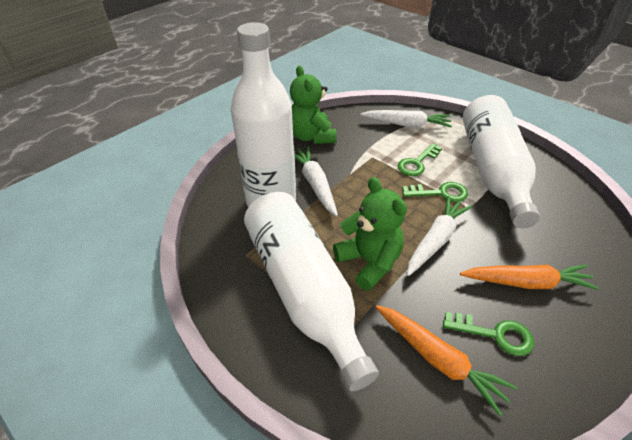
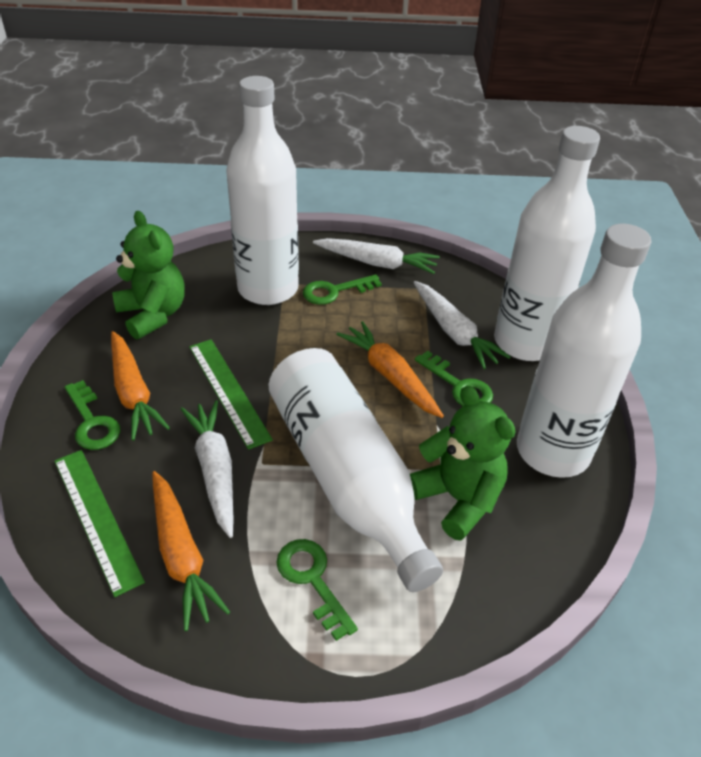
green key: [397,143,442,176] [402,182,468,202] [443,312,534,356] = 3 -> [65,380,120,450] [276,539,358,641] [303,274,382,305] [415,351,493,406] = 4
green ruler: none = 0 -> [54,450,145,597] [189,339,273,450] = 2
orange carrot: [375,305,517,416] [460,264,600,290] = 2 -> [111,331,170,441] [152,471,230,631] [336,321,444,418] = 3
white bottle: [231,22,296,208] [244,192,379,391] [463,95,540,228] = 3 -> [226,76,299,305] [269,348,443,592] [494,126,600,361] [517,224,651,478] = 4

